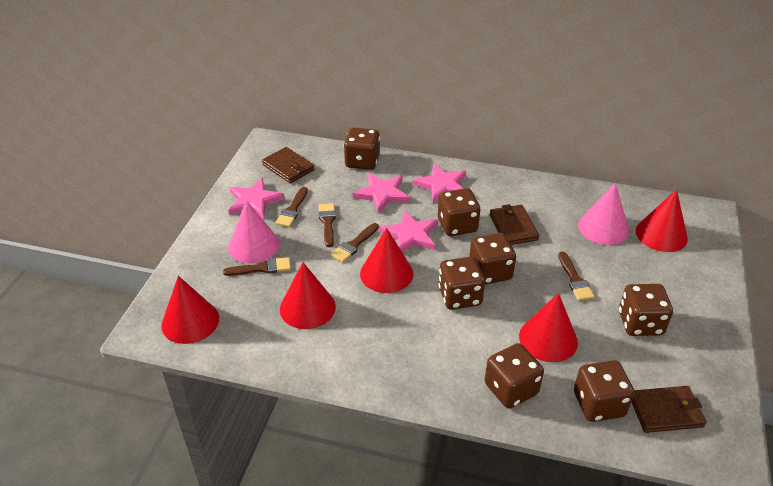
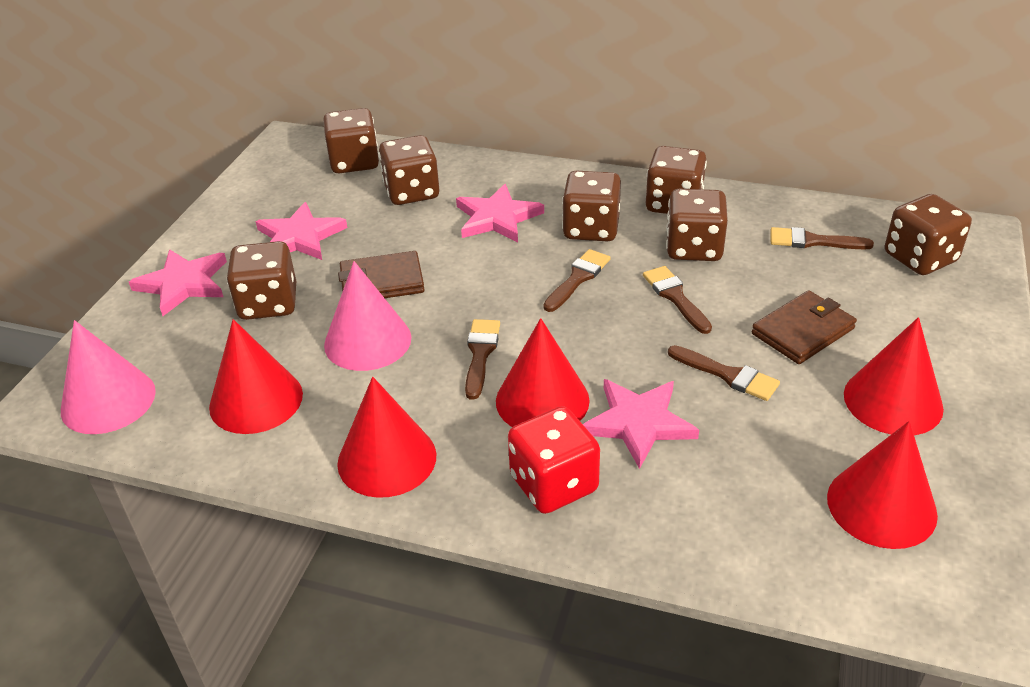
brown wallet: [262,147,315,183] [489,204,539,245] [632,386,707,433] = 3 -> [338,251,425,298] [752,290,857,364] = 2
red dice: none = 0 -> [508,406,600,514] = 1

